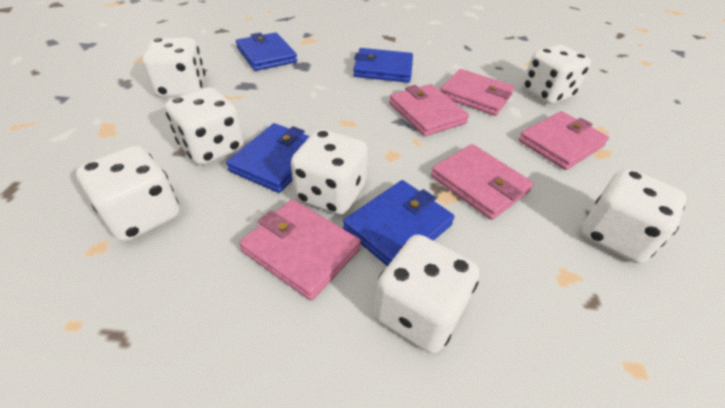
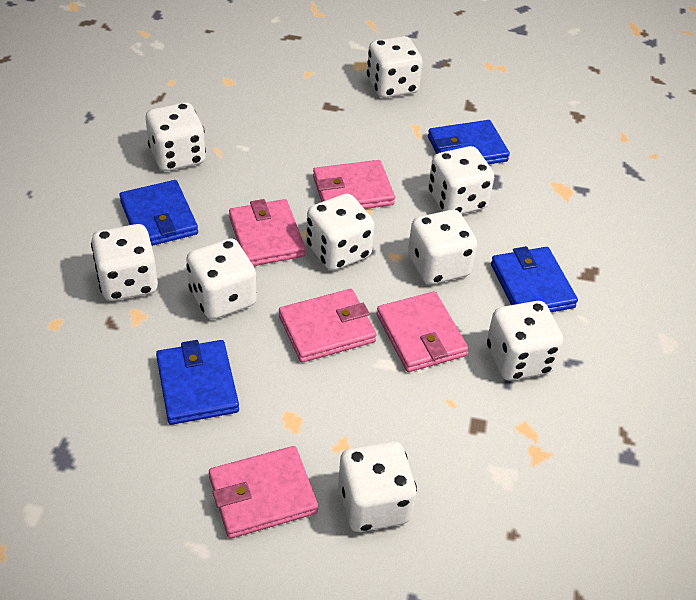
white dice: [76,145,180,242] [142,38,205,98] [165,87,244,165] [291,129,368,215] [374,234,479,353] [522,44,591,104] [582,168,686,263] = 7 -> [91,224,158,301] [146,102,206,171] [186,238,257,319] [306,194,375,271] [338,441,417,532] [367,36,423,98] [408,210,477,285] [428,146,494,214] [487,301,563,381] = 9

